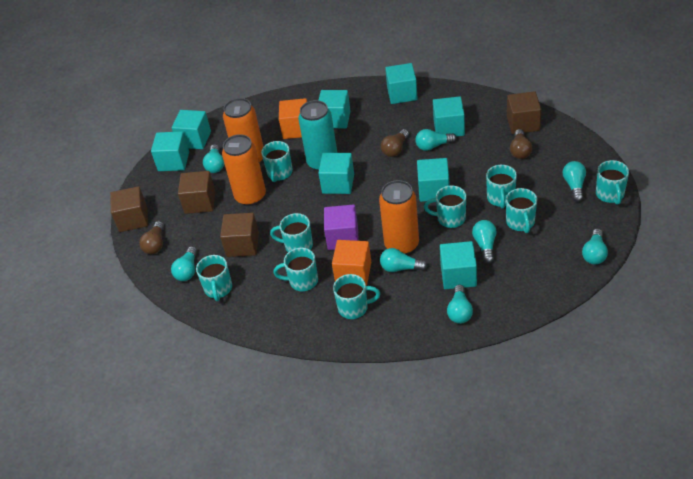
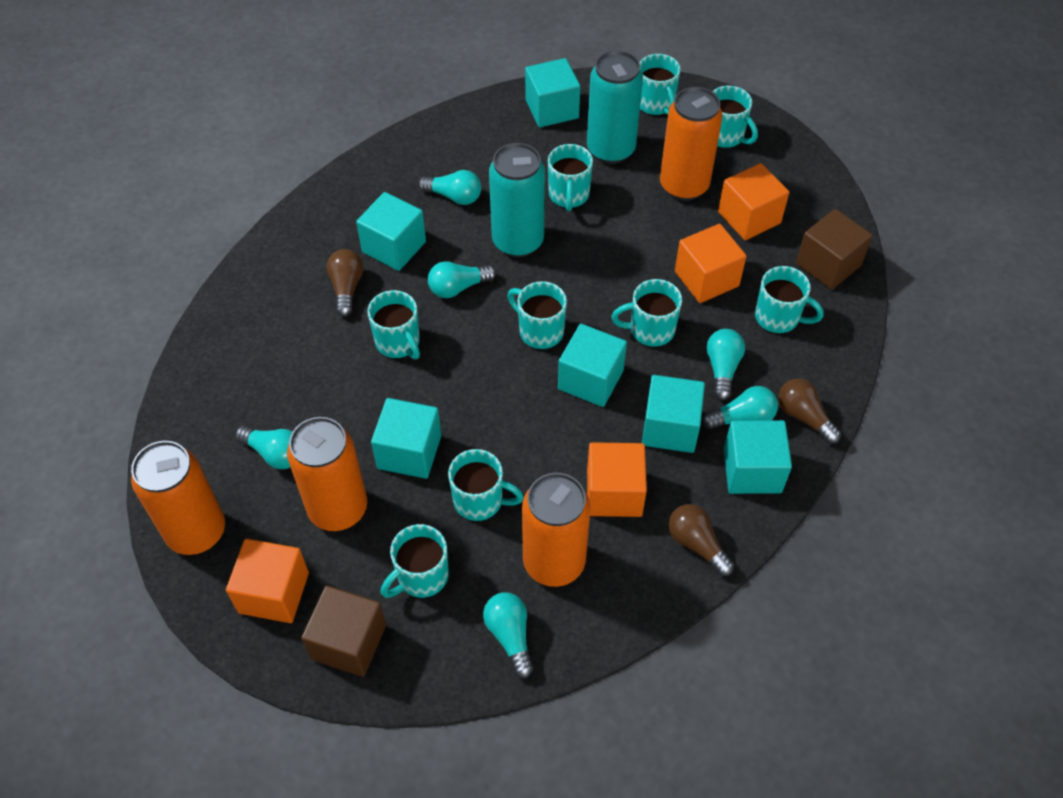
brown cube: [110,186,148,232] [178,171,215,214] [220,213,259,257] [507,91,541,134] = 4 -> [301,585,386,677] [796,209,873,290] = 2
orange can: [222,134,266,206] [223,98,264,163] [379,180,419,255] = 3 -> [131,441,225,555] [287,417,367,531] [522,473,591,587] [660,87,723,201] = 4
orange cube: [279,98,307,139] [332,240,371,286] = 2 -> [226,539,309,623] [587,442,647,517] [675,224,747,303] [718,163,789,240] = 4
purple cube: [324,204,359,250] = 1 -> none = 0
turquoise can: [298,100,337,171] = 1 -> [489,143,545,257] [587,50,643,164] = 2
turquoise cube: [151,131,189,171] [172,110,211,149] [319,90,350,128] [319,153,354,194] [385,63,418,104] [417,158,450,202] [433,96,465,137] [440,241,477,289] = 8 -> [356,192,426,271] [371,398,441,479] [525,58,581,127] [558,324,627,407] [642,375,705,453] [724,420,792,494] = 6
turquoise light bulb: [171,246,197,281] [203,144,224,173] [380,248,428,272] [415,129,457,151] [447,285,473,324] [472,220,497,264] [563,161,586,202] [582,229,608,265] = 8 -> [235,426,292,469] [418,170,481,205] [428,261,496,298] [483,592,533,678] [701,386,778,429] [706,329,745,400] = 6

